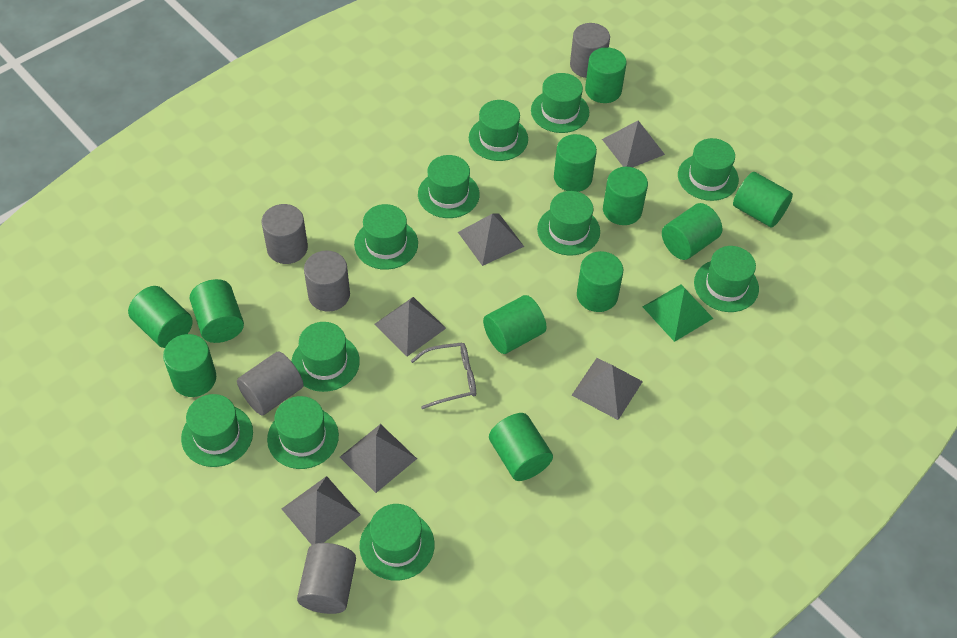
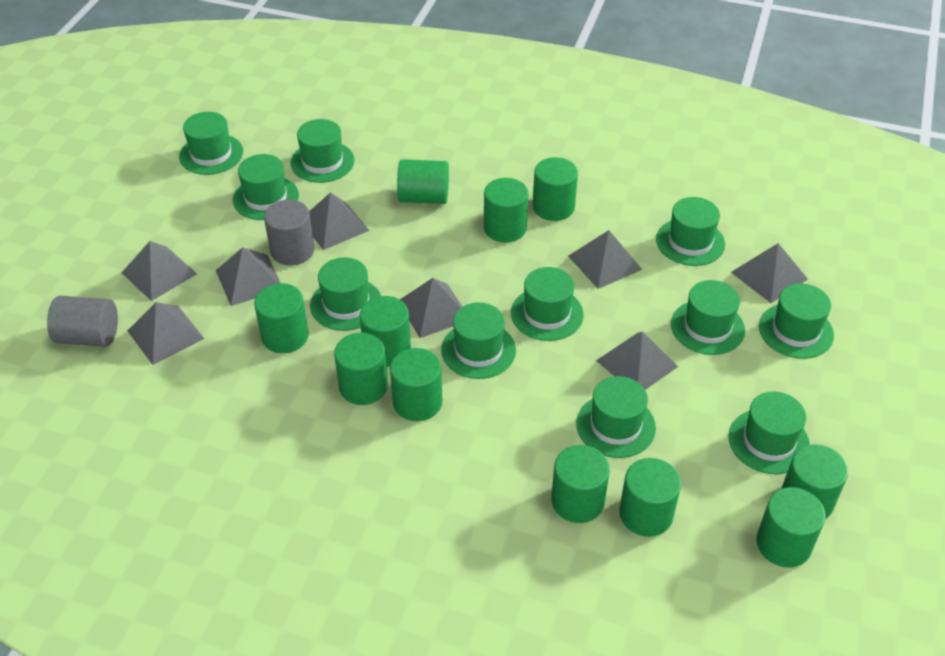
green pyramid: [643,285,714,342] = 1 -> none = 0
grey cylinder: [237,351,304,415] [261,204,308,264] [297,543,356,614] [304,251,350,312] [570,23,610,78] = 5 -> [47,296,118,347] [264,200,314,266] = 2
grey glasses: [411,342,476,409] = 1 -> none = 0
grey pyramid: [282,476,361,545] [340,424,417,493] [374,297,446,356] [458,214,524,266] [572,358,643,420] [602,120,665,167] = 6 -> [122,241,197,301] [127,302,204,365] [216,247,280,306] [309,192,370,250] [400,278,462,338] [568,230,642,289] [596,331,678,390] [731,243,808,303] = 8

